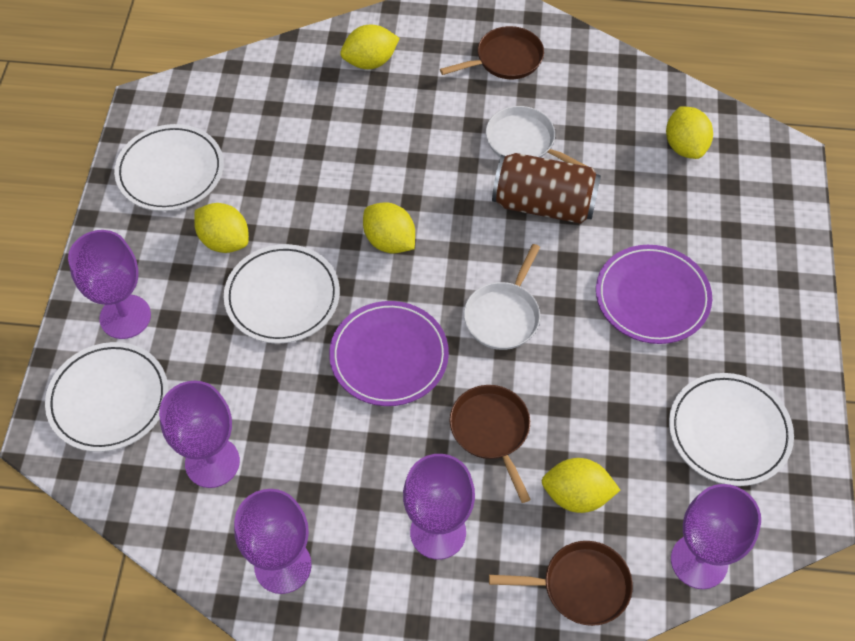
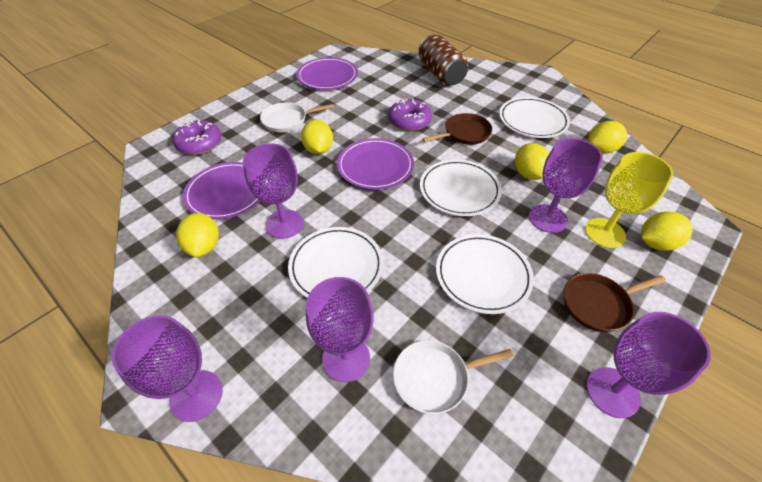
brown pan: [440,26,544,79] [450,385,531,503] [489,541,633,626] = 3 -> [422,113,492,145] [564,273,666,332] = 2
purple donut: none = 0 -> [173,120,222,155] [388,99,432,131] = 2
purple plate: [329,301,449,406] [596,245,712,344] = 2 -> [183,162,260,220] [297,57,358,90] [337,138,414,190] = 3
yellow goblet: none = 0 -> [585,152,673,248] = 1

